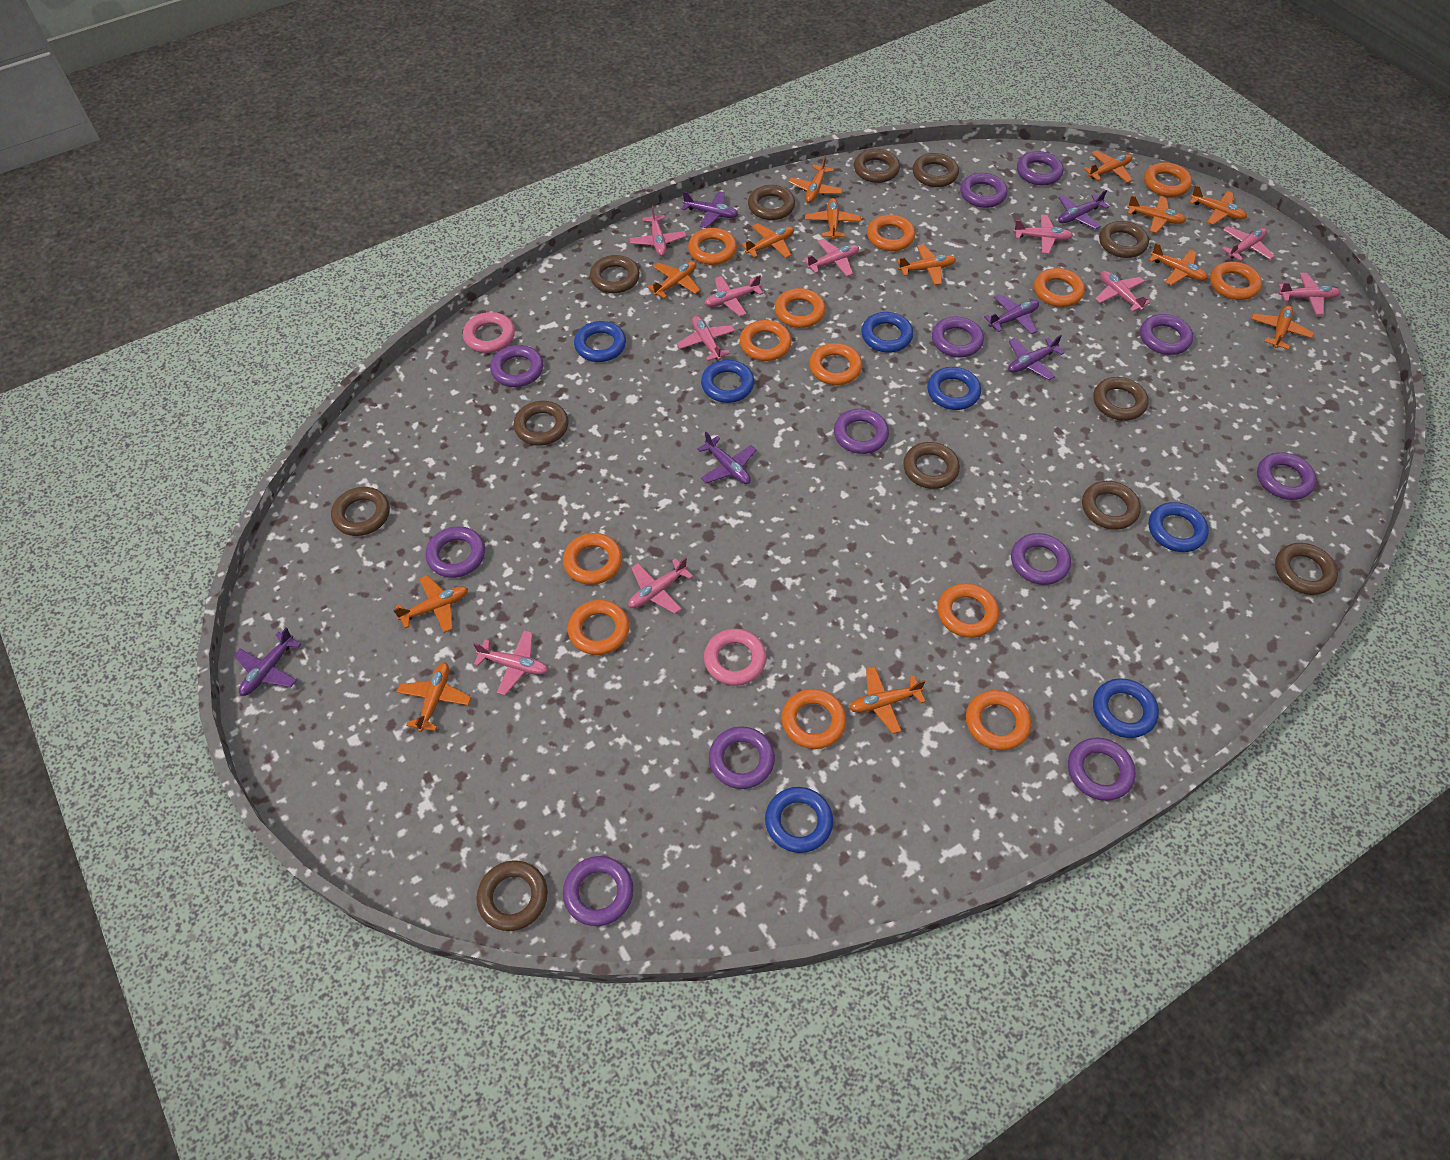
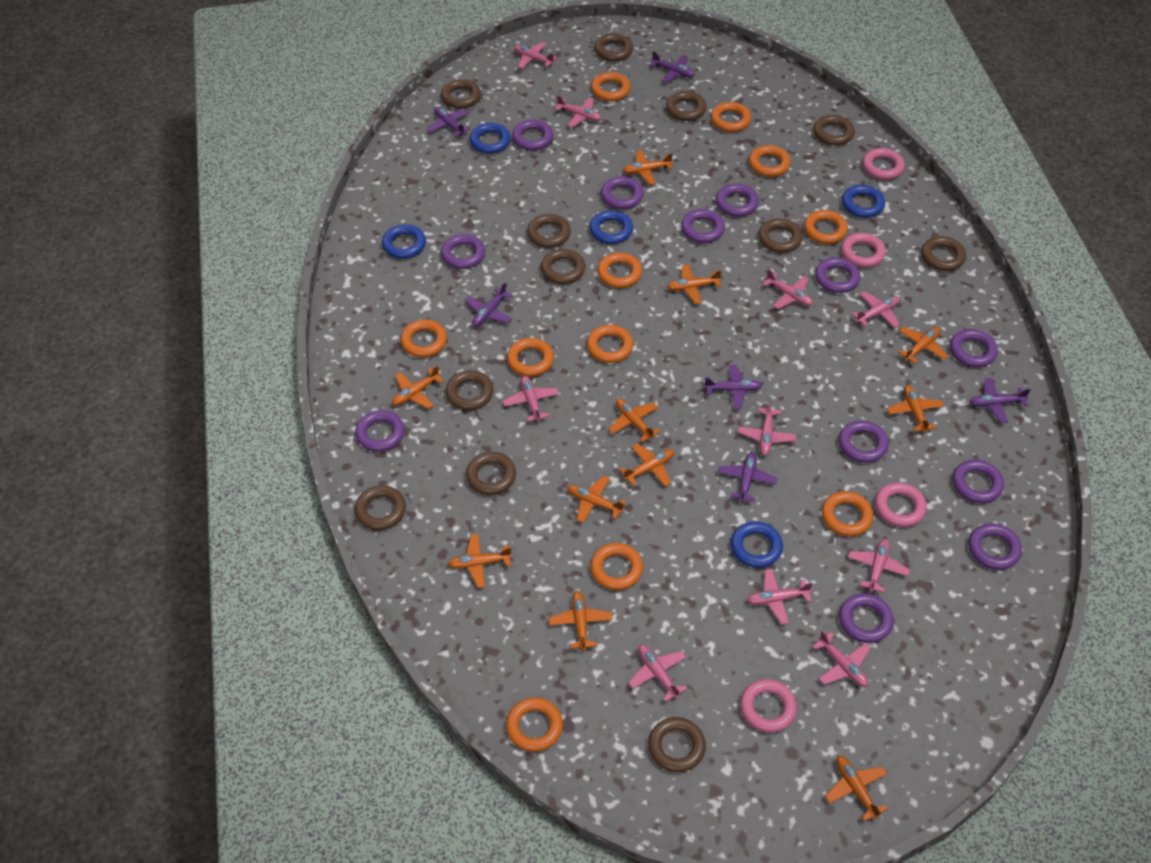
blue ring: [574,321,626,362] [701,360,754,403] [765,787,833,853] [861,312,913,352] [927,367,981,410] [1093,678,1159,738] [1149,502,1209,552] = 7 -> [382,224,426,259] [470,123,511,154] [590,210,633,244] [731,521,783,568] [842,185,885,218] = 5
orange plane: [393,575,468,633] [397,662,471,732] [647,261,700,299] [741,223,794,258] [789,156,843,203] [805,198,861,239] [849,666,926,734] [897,244,956,285] [1084,150,1133,183] [1127,195,1186,233] [1148,243,1208,285] [1189,185,1247,225] [1251,305,1314,350] = 13 -> [392,365,444,409] [448,534,512,588] [549,591,612,651] [567,476,626,523] [608,399,660,442] [619,443,674,487] [623,150,673,185] [667,264,722,304] [825,756,888,822] [887,385,944,433] [898,327,948,364] = 11
orange ring: [563,533,622,585] [568,600,630,655] [688,228,737,265] [740,320,792,361] [775,288,826,328] [781,689,846,749] [809,343,862,385] [867,214,915,251] [937,583,999,638] [966,690,1031,750] [1034,268,1085,307] [1144,162,1192,197] [1210,261,1262,300] = 13 -> [400,319,447,358] [506,697,563,752] [507,338,554,377] [587,325,633,363] [590,543,643,590] [591,72,631,101] [597,253,642,288] [711,102,751,132] [749,145,791,177] [804,210,848,244] [822,491,873,536] = 11
pink ring: [463,312,515,353] [704,629,767,686] = 2 -> [740,679,797,733] [841,233,886,268] [862,148,905,180] [875,482,927,527] = 4

